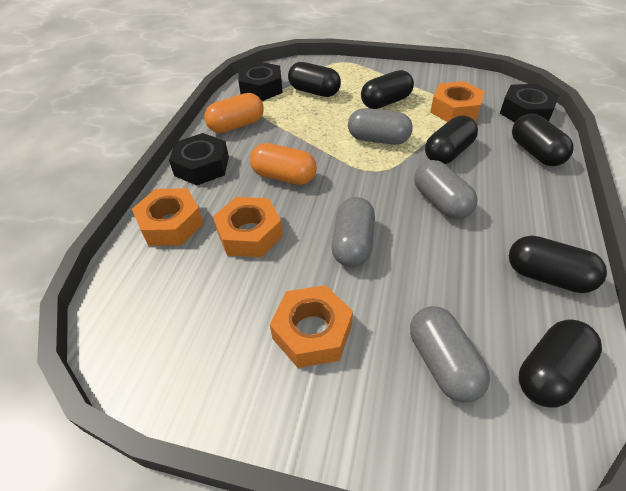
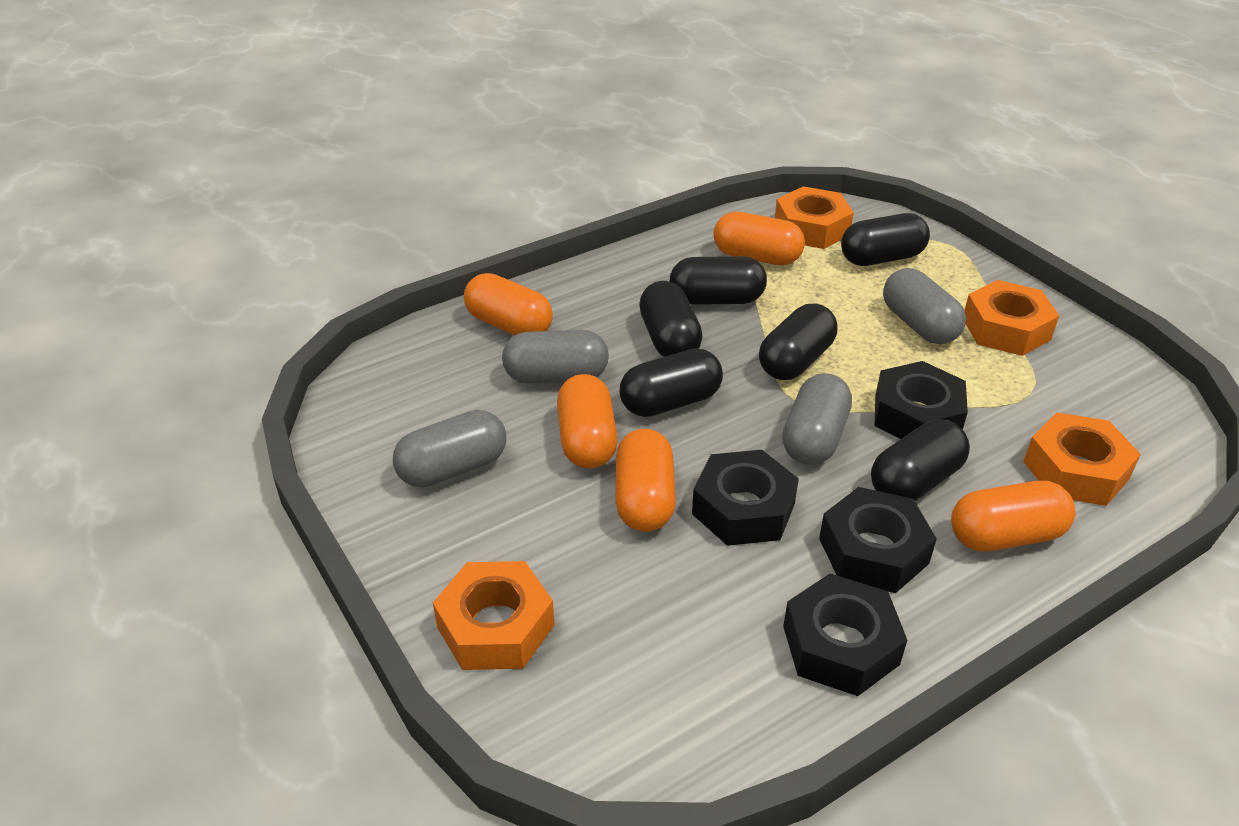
black nut: [169,133,229,185] [238,62,283,101] [500,84,559,123] = 3 -> [692,450,799,546] [783,574,907,696] [819,487,937,593] [874,361,968,439] = 4
orange capsule: [204,93,264,133] [250,143,317,185] = 2 -> [464,273,553,335] [557,374,618,468] [616,429,676,532] [713,212,805,265] [951,481,1075,551] = 5

